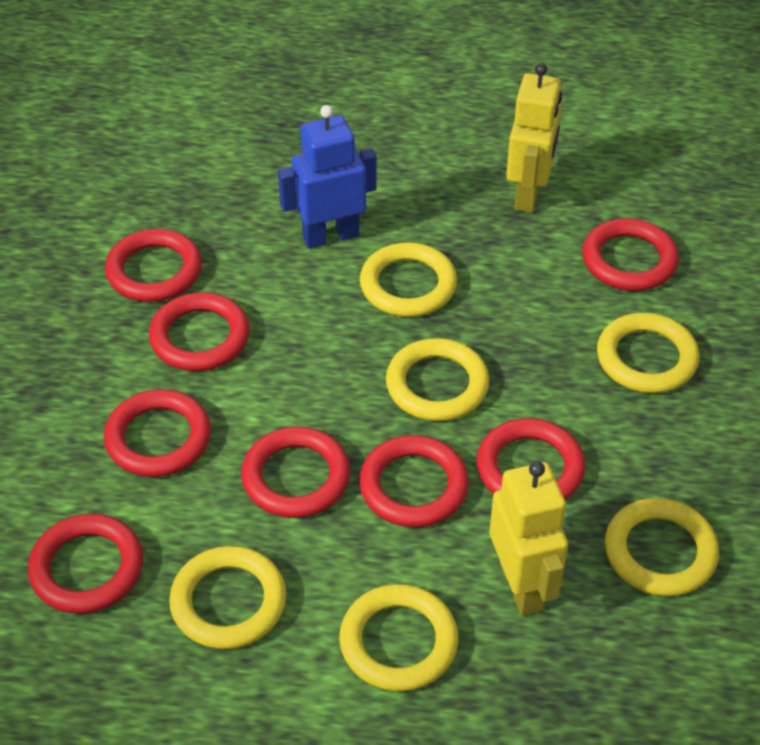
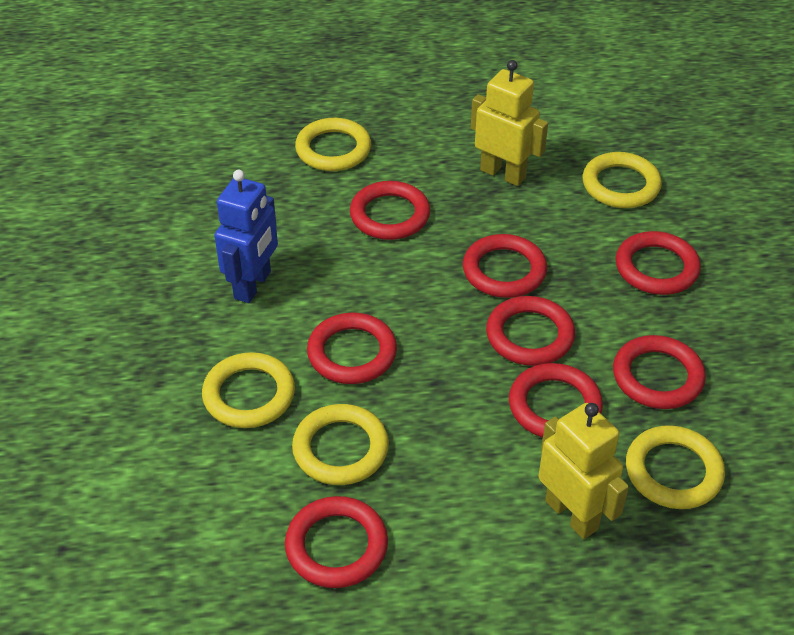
yellow ring: [169,546,287,649] [339,584,458,691] [360,242,457,317] [386,338,489,421] [597,313,699,393] [605,498,719,596] = 6 -> [202,352,295,428] [292,404,389,485] [295,118,371,171] [583,152,662,208] [626,425,725,509] = 5

